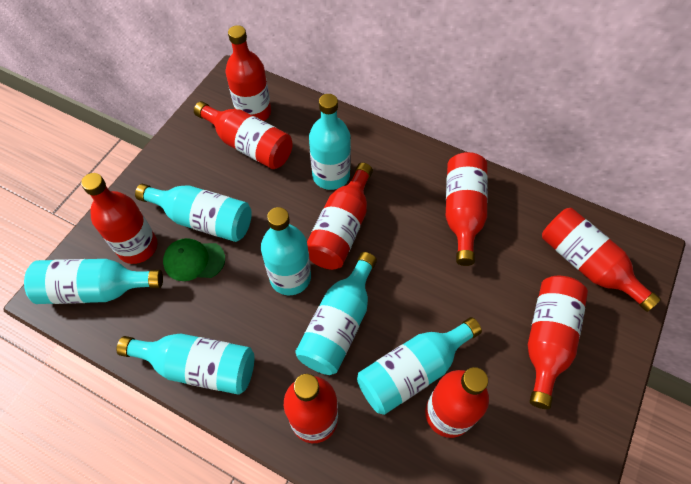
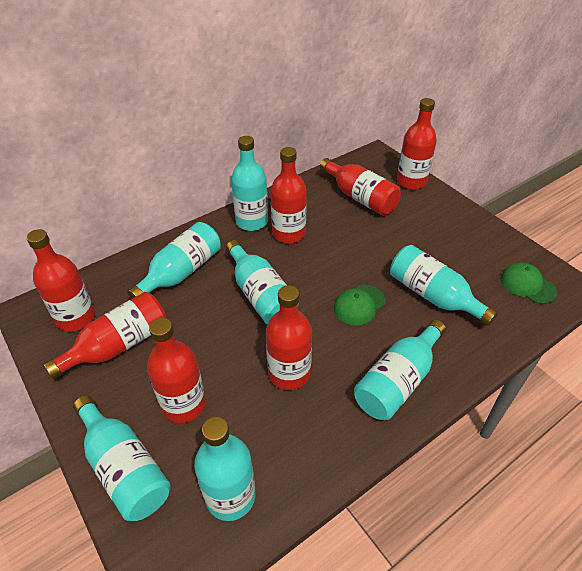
green cap: [163,238,225,281] = 1 -> [334,285,386,326] [501,262,557,304] = 2
red bottle: [81,173,157,264] [194,101,292,169] [226,25,271,121] [284,374,338,443] [307,163,373,270] [425,367,489,438] [446,152,488,266] [528,276,588,409] [542,208,661,312] = 9 -> [26,229,95,332] [43,292,167,379] [147,318,206,423] [266,285,312,390] [271,147,307,243] [320,158,401,215] [397,98,437,190] = 7

